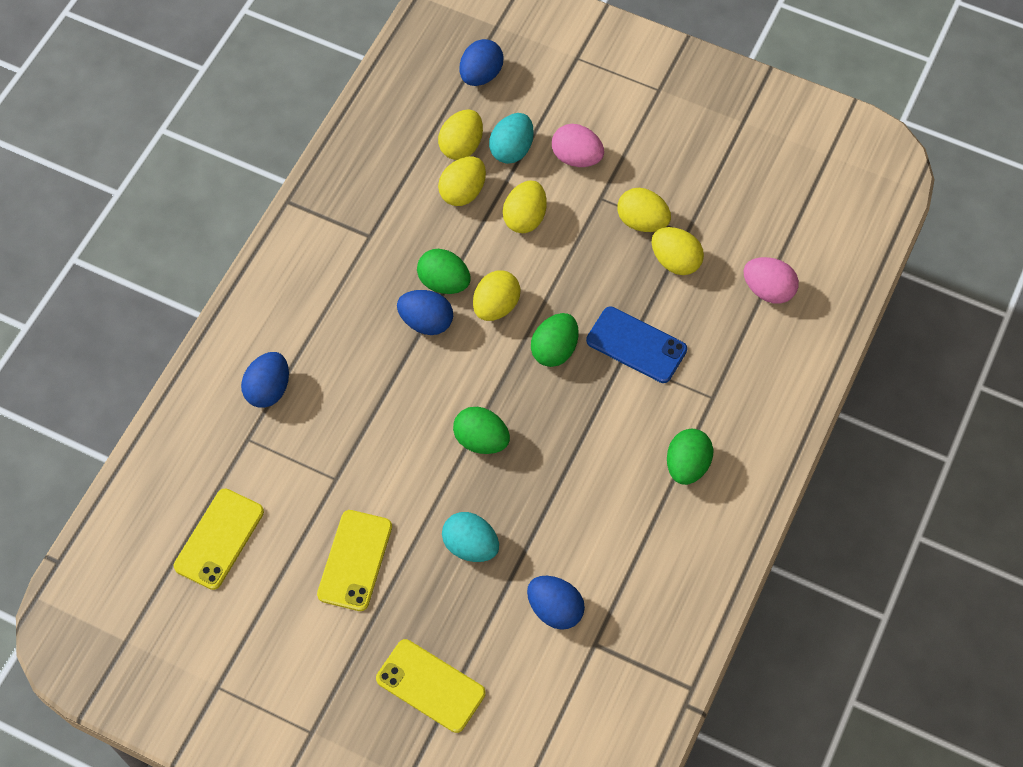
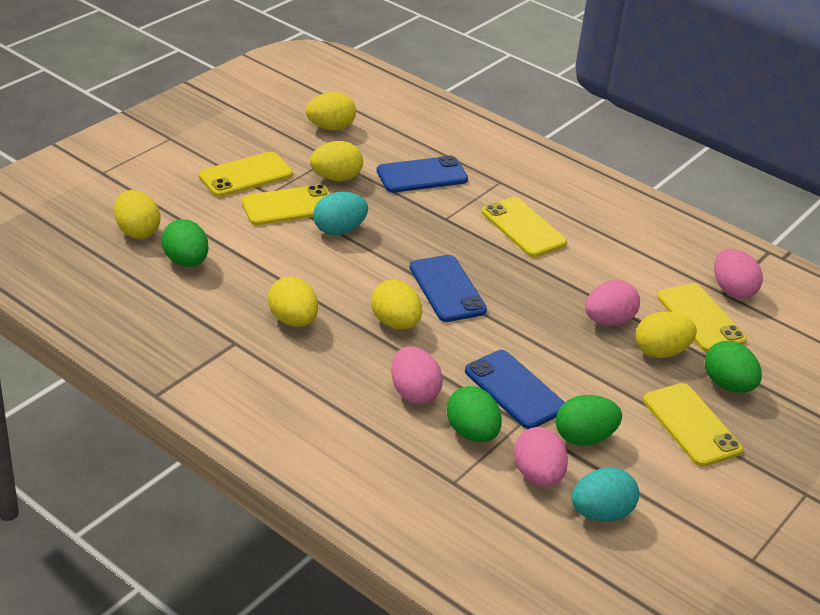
blue egg: [241,352,289,408] [397,290,453,335] [460,39,504,86] [527,576,585,630] = 4 -> none = 0
blue phone: [586,307,687,383] = 1 -> [377,156,468,193] [410,255,487,322] [465,350,565,429] = 3
pink egg: [552,124,604,167] [744,257,799,304] = 2 -> [391,346,443,404] [514,427,568,487] [585,280,640,326] [714,249,763,299] = 4
yellow phone: [174,488,264,590] [317,510,392,611] [376,639,485,733] = 3 -> [199,152,293,197] [242,184,330,225] [482,197,567,257] [643,383,743,467] [657,283,747,352] = 5

